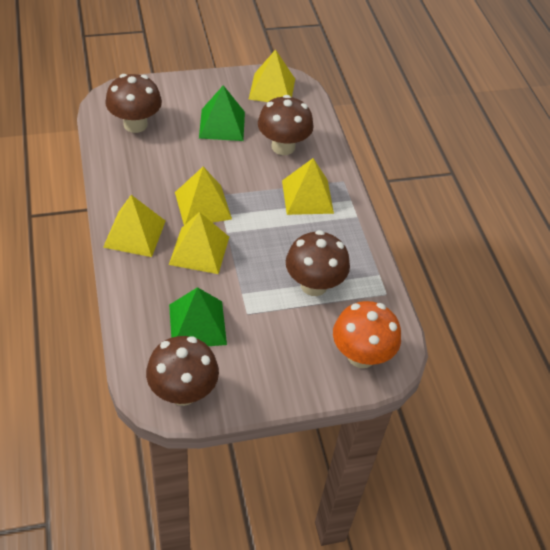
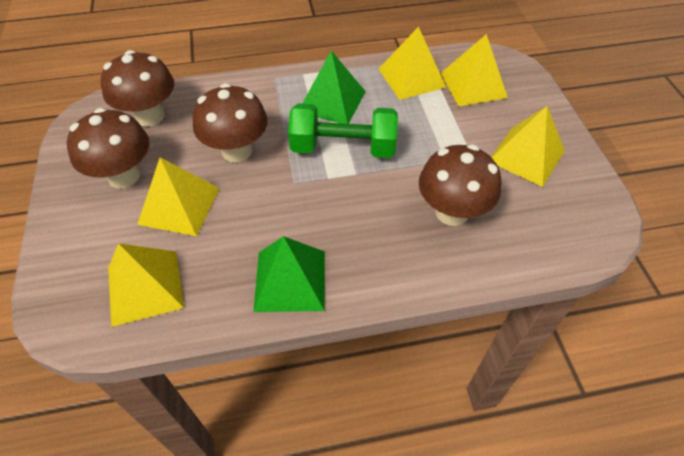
green dumbbell: none = 0 -> [288,103,398,158] = 1
orange mushroom: [333,301,401,368] = 1 -> none = 0

